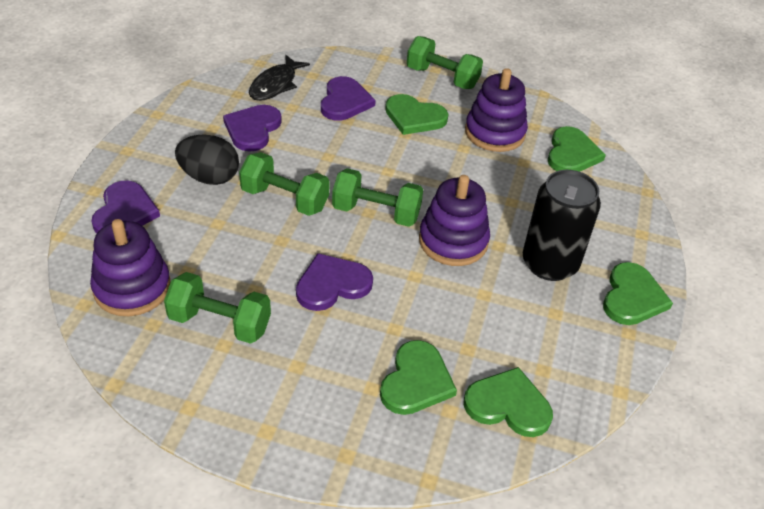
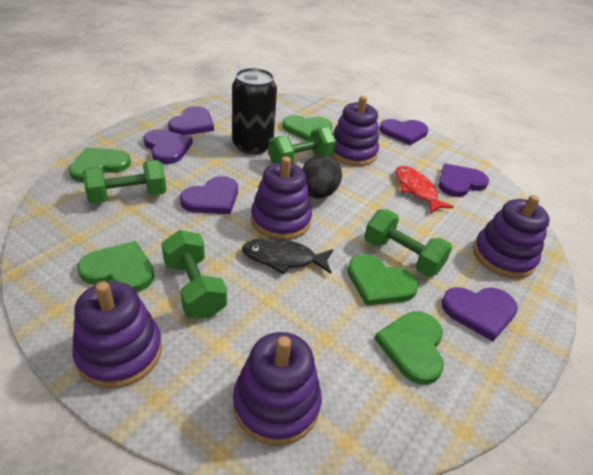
purple heart: [91,181,160,233] [223,105,282,151] [296,253,373,311] [321,76,376,121] = 4 -> [143,129,193,164] [168,106,214,135] [180,176,238,214] [380,119,428,145] [438,164,489,197] [441,287,518,341] = 6
purple stacking toy: [90,219,171,316] [419,175,490,266] [465,68,528,152] = 3 -> [72,281,162,389] [233,332,322,445] [251,156,312,240] [332,96,379,166] [473,195,550,279] = 5
red fish: none = 0 -> [396,166,454,214] = 1

